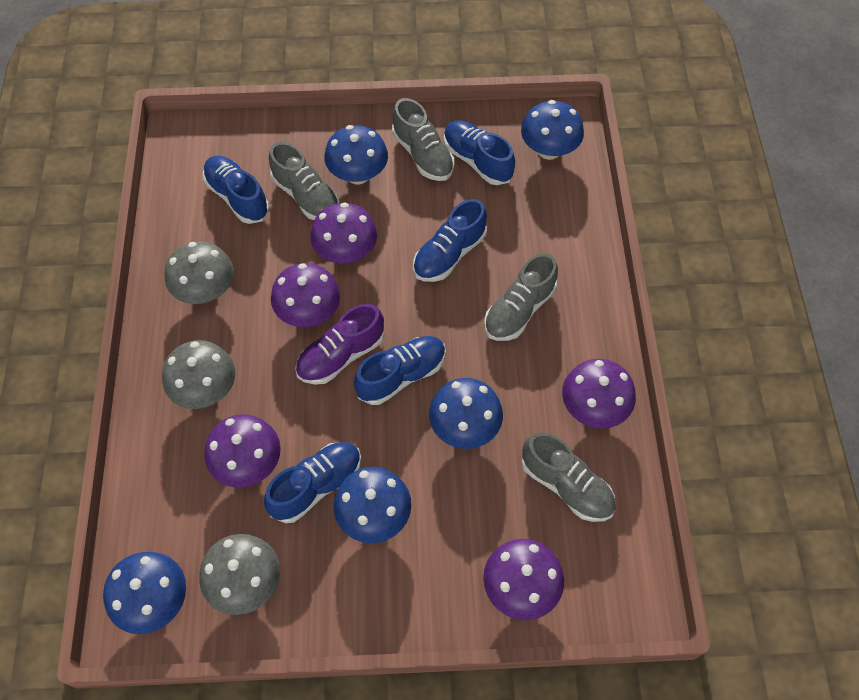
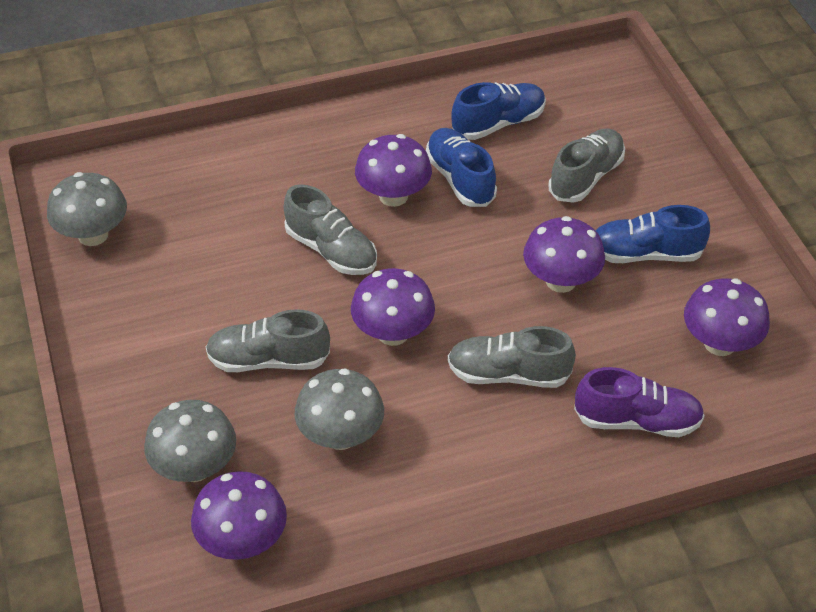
blue mushroom: [103,552,186,634] [324,125,388,184] [334,467,411,543] [429,378,503,449] [521,100,584,160] = 5 -> none = 0
blue shoe: [203,156,269,224] [264,442,361,523] [354,336,446,405] [413,199,487,282] [444,120,515,185] = 5 -> [426,128,497,207] [451,82,546,140] [596,205,710,263] = 3

